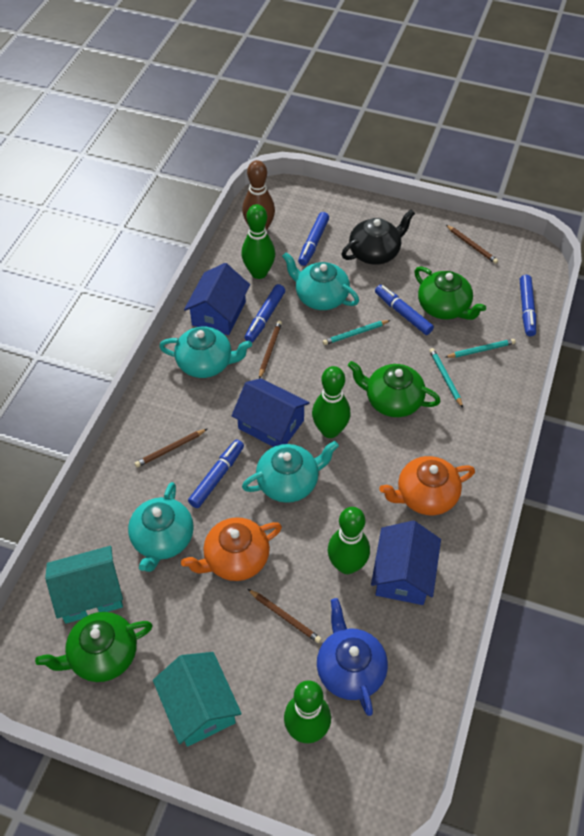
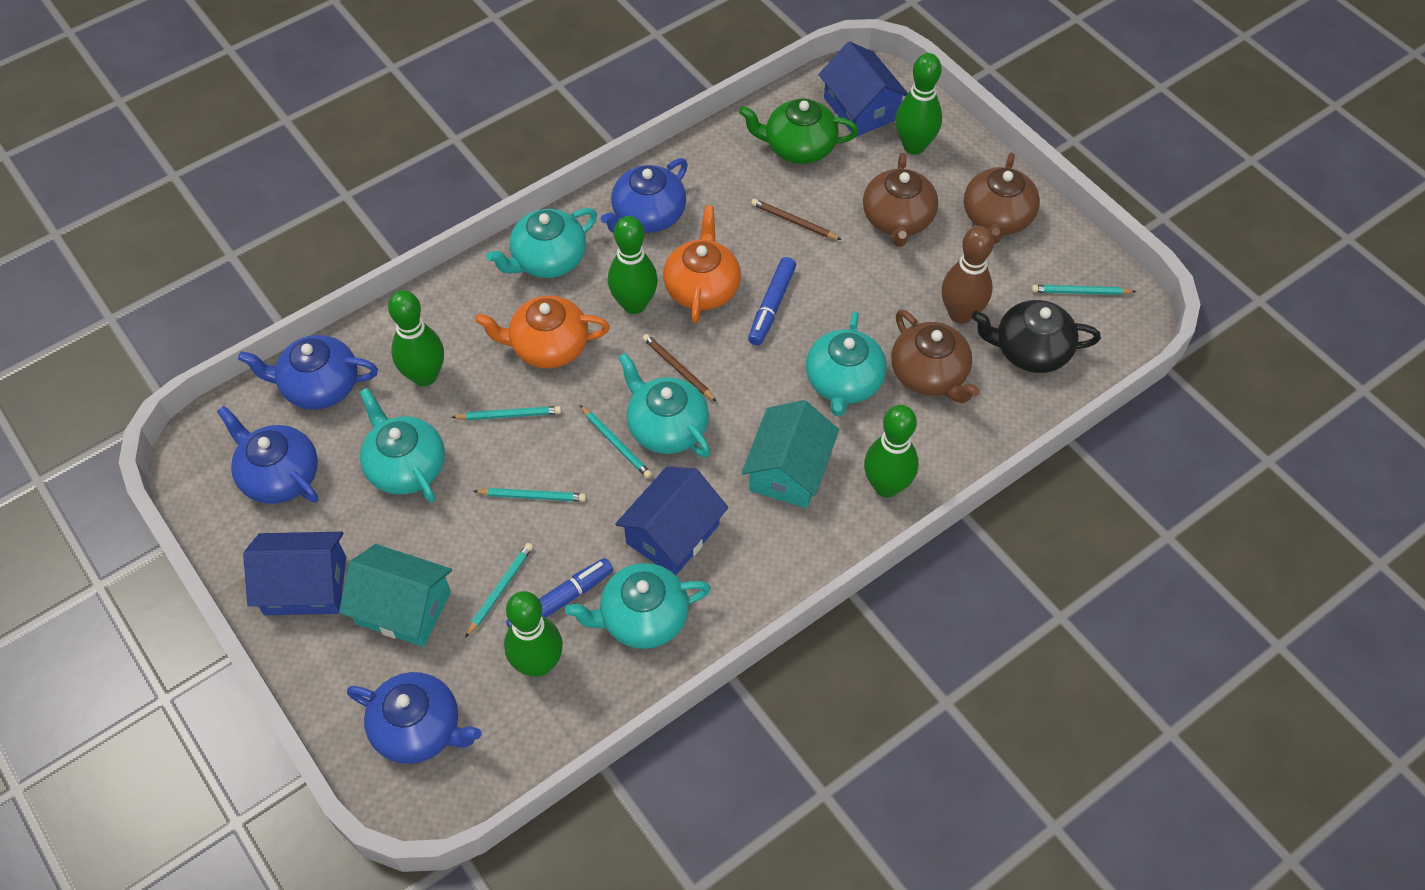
blue marker: [188,440,244,508] [245,284,285,342] [298,212,329,266] [375,285,434,335] [520,275,536,336] = 5 -> [506,558,613,628] [748,257,796,346] = 2
blue teapot: [317,598,388,716] = 1 -> [217,406,318,504] [238,335,378,410] [347,672,481,764] [601,158,688,234] = 4
brown pencil: [135,429,207,467] [248,589,322,643] [259,321,282,379] [446,225,498,264] = 4 -> [643,334,717,402] [751,199,841,240] = 2
brown teapot: none = 0 -> [863,153,938,247] [891,310,980,403] [964,153,1040,244] = 3
green bowling pin: [241,204,275,279] [284,680,331,743] [312,366,351,438] [328,507,370,574] = 4 -> [388,290,444,387] [504,591,563,677] [608,216,658,314] [864,405,918,497] [895,53,942,154] = 5
green teapot: [35,612,153,682] [348,361,441,417] [414,267,486,320] = 3 -> [739,98,859,164] = 1
turquoise pencil: [323,320,391,345] [429,348,463,408] [445,339,516,358] = 3 -> [451,406,561,420] [465,543,533,638] [473,488,586,502] [580,405,652,479] [1031,285,1136,295] = 5
turquoise teapot: [128,482,194,572] [159,327,252,378] [242,441,339,503] [282,252,359,310] = 4 -> [360,387,445,502] [486,208,597,278] [565,563,711,649] [618,353,711,458] [806,312,887,417] = 5

